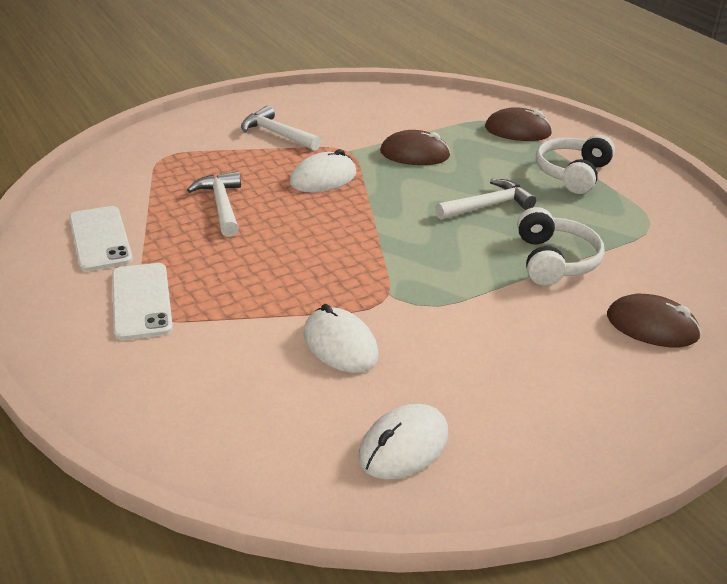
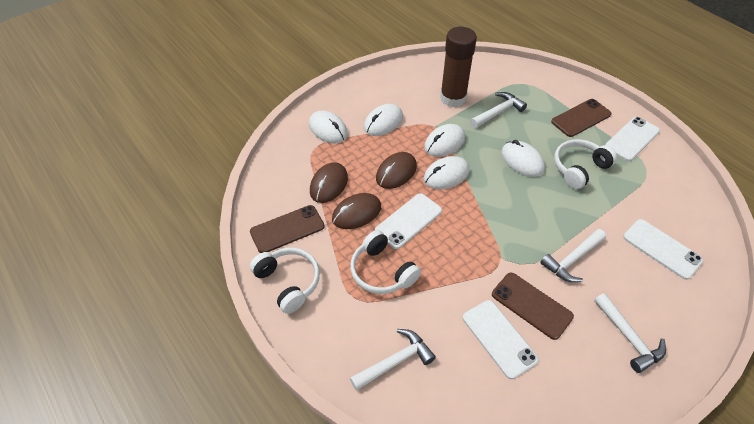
brown glue stick: none = 0 -> [440,27,477,107] = 1
brown phone: none = 0 -> [250,205,325,253] [492,272,574,340] [551,99,611,137] = 3
white hammer: [187,171,241,237] [241,106,321,151] [435,179,536,220] = 3 -> [350,329,436,391] [470,92,527,128] [540,229,606,282] [594,293,666,373] = 4
white headphones: [517,207,605,286] [536,134,615,194] = 2 -> [250,248,320,314] [350,230,421,294] [554,139,617,189] = 3
white mouse: [290,149,356,192] [303,304,379,373] [358,404,448,479] = 3 -> [309,111,348,143] [364,104,403,136] [424,124,465,157] [424,156,470,189] [501,140,545,177] = 5
white phone: [69,206,133,271] [112,263,173,340] = 2 -> [375,193,442,249] [463,300,539,379] [605,117,660,161] [623,219,703,280] = 4

